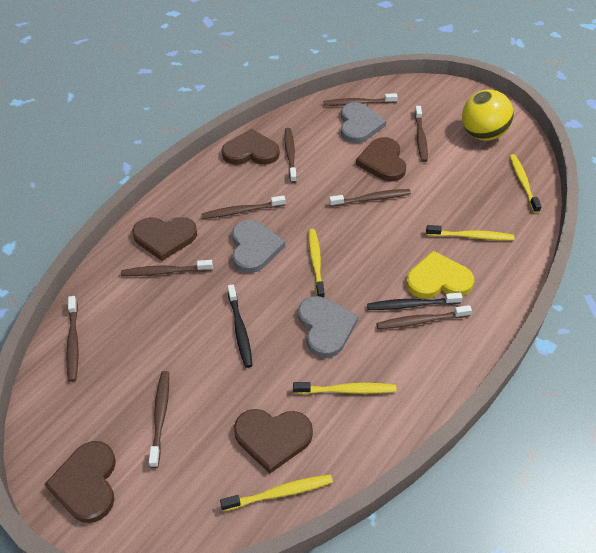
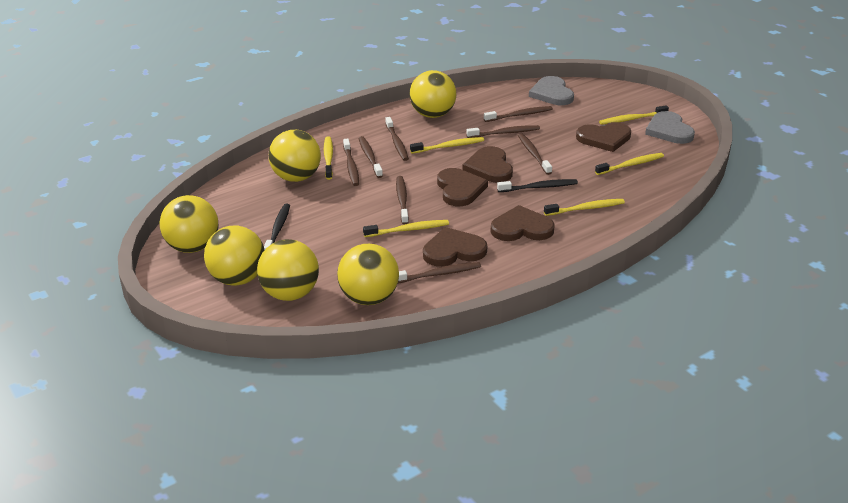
brown toothbrush: [66,296,79,382] [121,260,213,276] [149,371,169,468] [202,195,286,219] [284,128,297,183] [324,93,398,106] [329,189,411,207] [376,305,472,329] [415,106,428,162] = 9 -> [343,138,359,186] [358,136,383,178] [385,117,409,161] [396,176,409,225] [397,262,481,284] [466,125,540,138] [484,106,553,122] [518,133,552,175] = 8
grey heart: [232,220,285,273] [298,296,358,358] [341,102,386,143] = 3 -> [529,76,574,105] [645,111,695,144] = 2
yellow ball: [462,90,514,141] = 1 -> [160,195,219,253] [204,226,264,286] [257,239,319,301] [269,130,321,182] [337,244,399,305] [410,70,456,118] = 6
yellow heart: [406,251,474,299] = 1 -> none = 0
yellow toothbrush: [220,474,333,511] [293,382,397,394] [308,229,325,298] [426,225,515,240] [510,154,542,213] = 5 -> [324,137,333,180] [363,220,449,237] [410,137,484,154] [544,199,625,216] [595,153,664,175] [599,105,669,125] = 6

